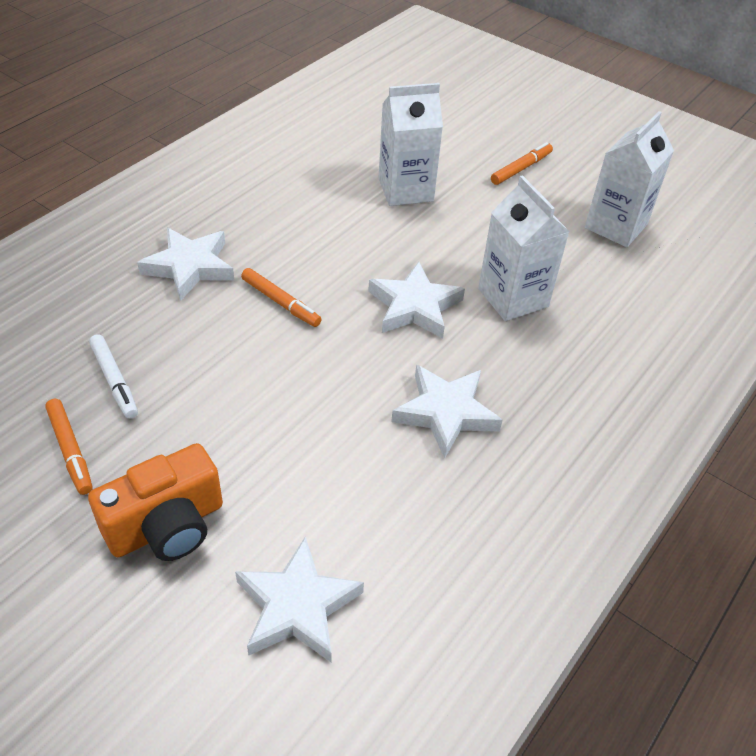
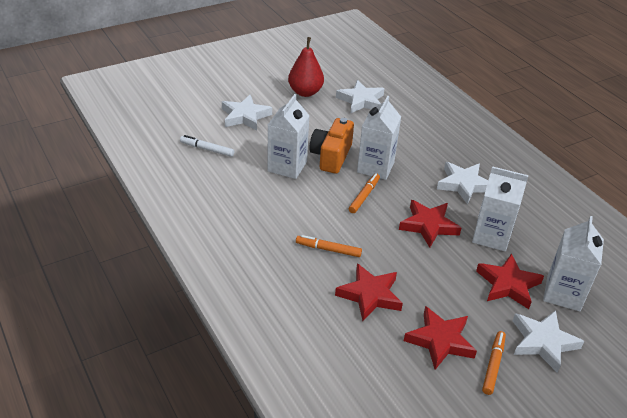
red pear: none = 0 -> [288,37,324,97] = 1
red star: none = 0 -> [335,263,403,321] [399,200,461,248] [404,306,477,370] [476,254,544,309] = 4
white carton: [378,83,443,206] [478,175,570,321] [585,111,674,247] = 3 -> [267,94,310,179] [357,95,401,180] [472,166,529,251] [543,216,604,312] = 4

